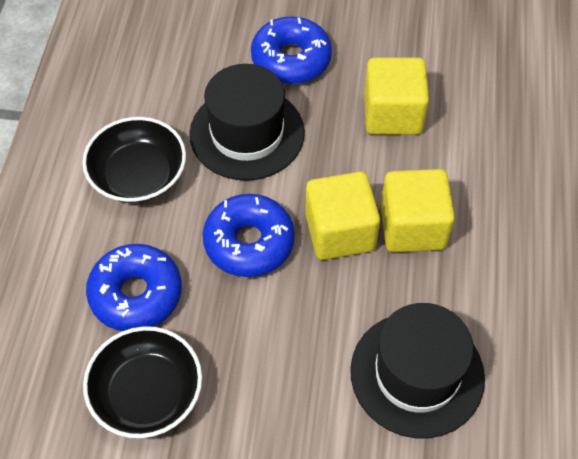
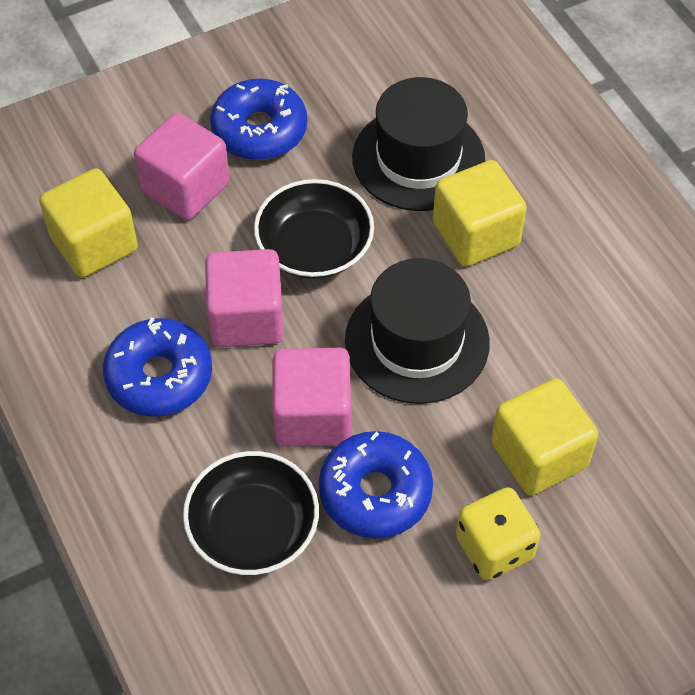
pink cube: none = 0 -> [134,113,230,220] [205,249,284,347] [272,348,351,447] = 3
yellow dice: none = 0 -> [456,487,541,580] = 1

